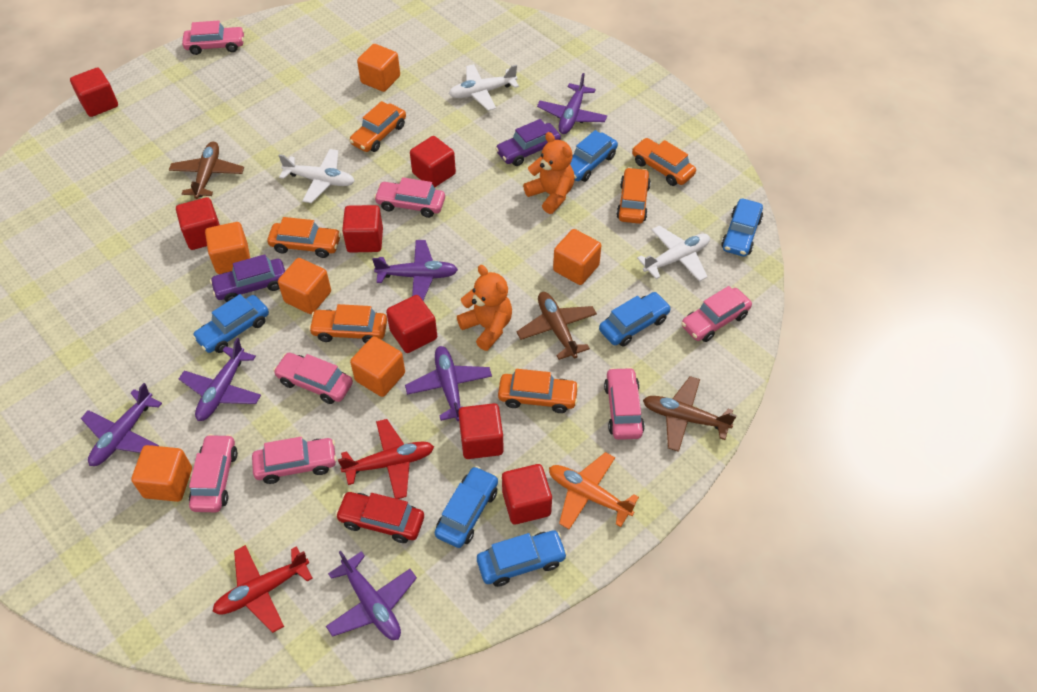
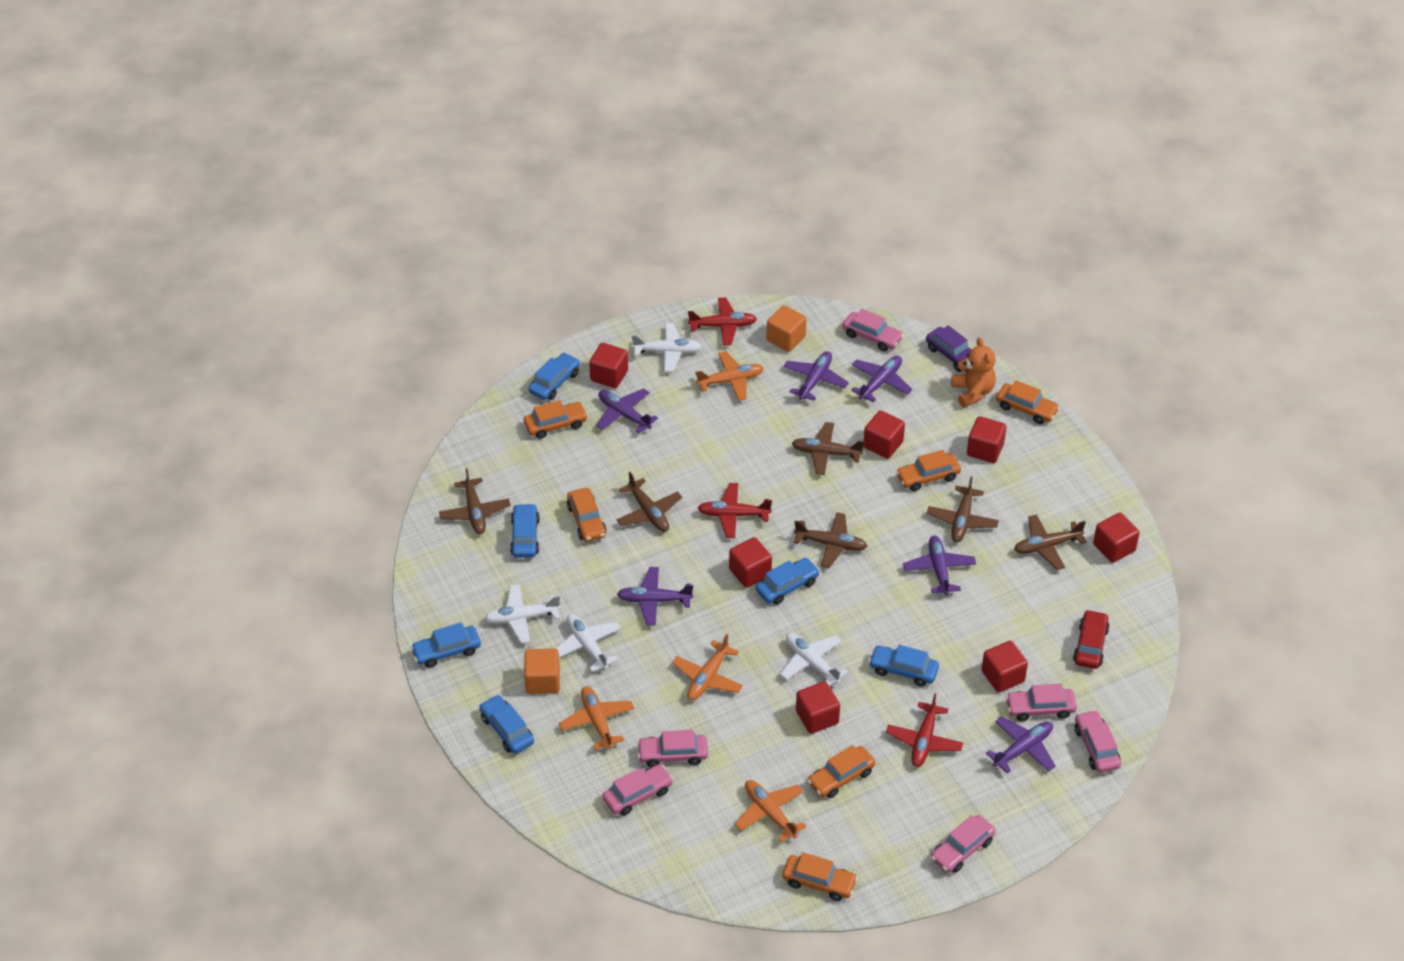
brown plane: [169,141,244,199] [516,292,597,360] [643,376,737,452] = 3 -> [439,469,511,534] [616,472,682,532] [792,422,864,475] [794,512,867,568] [927,477,999,542] [1014,514,1087,570] = 6
orange cube: [131,445,192,502] [205,222,250,274] [278,258,331,314] [350,336,405,397] [357,44,400,92] [553,229,601,285] = 6 -> [524,648,560,694] [766,305,806,352] = 2
orange plane: [549,452,639,529] = 1 -> [559,686,634,750] [672,634,743,700] [695,351,764,401] [735,780,807,843] = 4
orange teddy bear: [457,265,512,351] [523,132,574,214] = 2 -> [951,338,996,407] = 1
pink car: [182,21,244,55] [189,434,238,512] [252,437,337,484] [273,353,353,404] [374,177,445,218] [604,367,645,440] [681,286,752,342] = 7 -> [602,764,673,816] [637,730,708,767] [842,309,904,351] [931,815,996,873] [1006,684,1077,721] [1075,710,1121,773] = 6
purple car: [210,254,285,302] [495,119,561,166] = 2 -> [926,325,971,372] = 1
red plane: [212,545,313,633] [338,419,434,499] = 2 -> [688,297,757,346] [698,483,772,538] [886,693,963,767] = 3
white plane: [278,149,355,203] [449,64,519,111] [637,225,710,282] = 3 -> [484,584,561,644] [555,614,621,672] [632,323,702,372] [780,633,848,686] = 4

